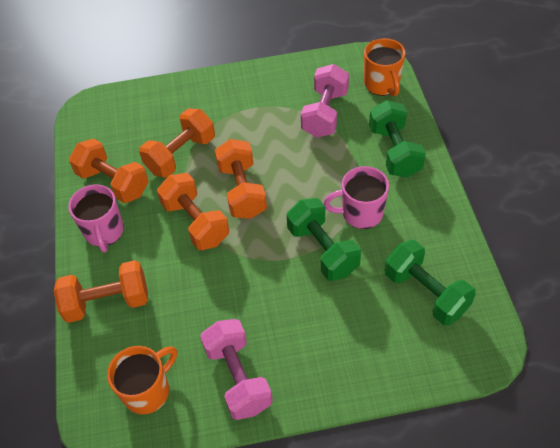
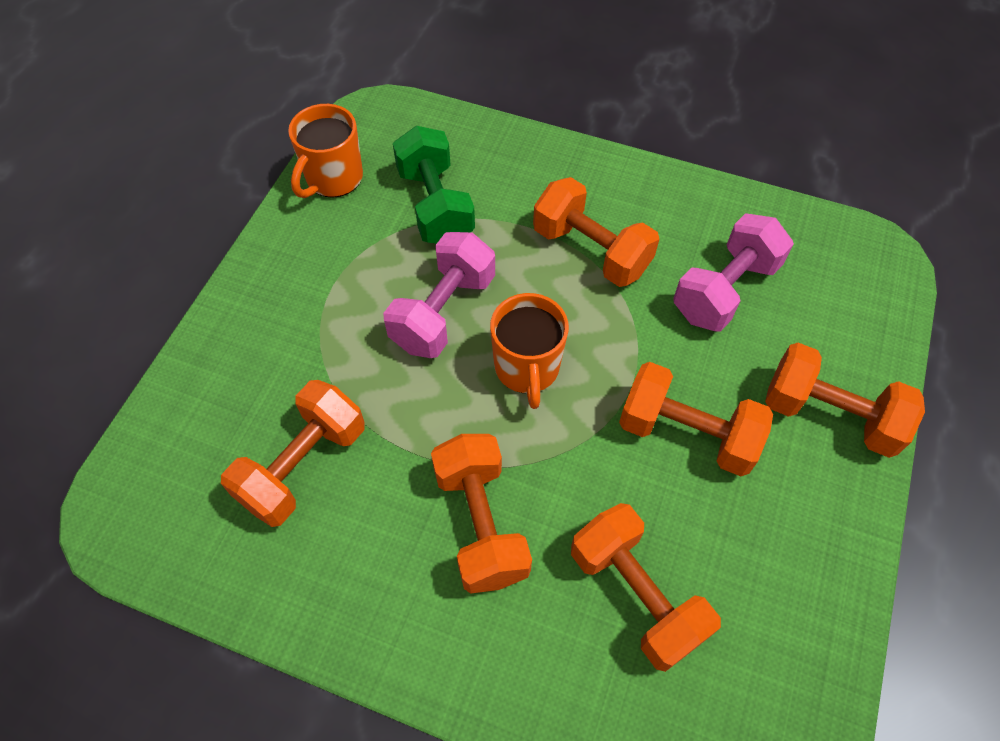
green dumbbell: [286,198,361,281] [369,100,426,178] [385,240,476,325] = 3 -> [393,126,475,244] = 1
orange dumbbell: [54,260,148,323] [69,138,149,203] [139,108,215,177] [157,173,229,250] [215,139,267,219] = 5 -> [221,380,364,527] [431,434,532,593] [533,177,659,287] [571,503,721,672] [619,362,773,476] [765,343,925,458] = 6
pink mug: [68,184,124,253] [323,166,389,229] = 2 -> none = 0

